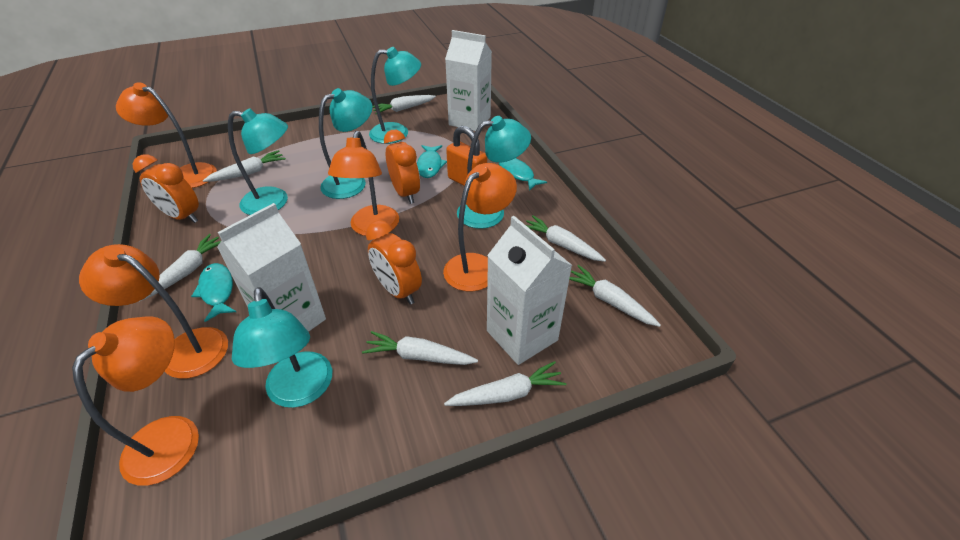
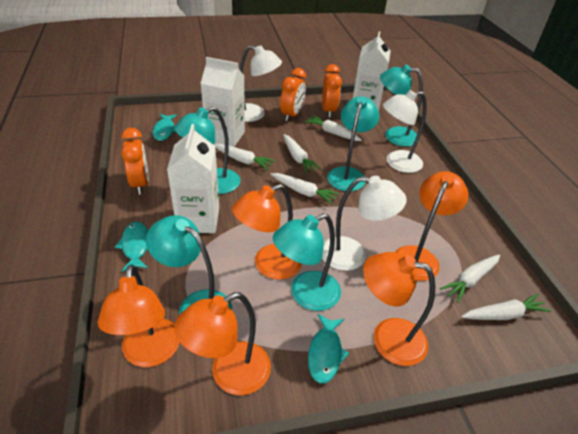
orange padlock: [446,126,487,186] = 1 -> none = 0
white carrot: [140,234,221,301] [203,150,286,182] [362,331,478,365] [373,95,436,114] [444,361,566,406] [526,215,606,262] [569,265,661,327] = 7 -> [213,144,275,170] [271,173,340,204] [283,134,321,173] [305,115,362,141] [440,255,500,303] [461,294,552,320] = 6
white lamp: none = 0 -> [240,45,282,122] [322,176,407,271] [383,90,427,173] = 3

